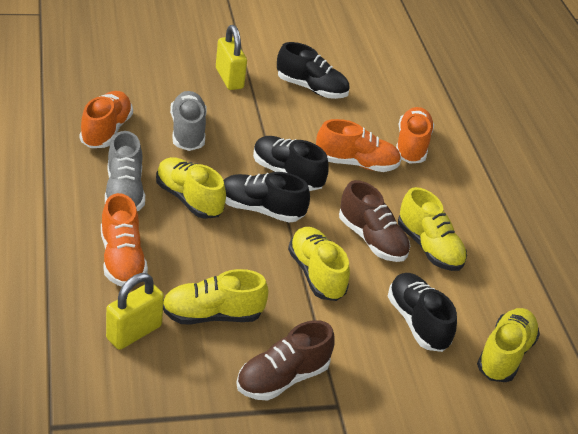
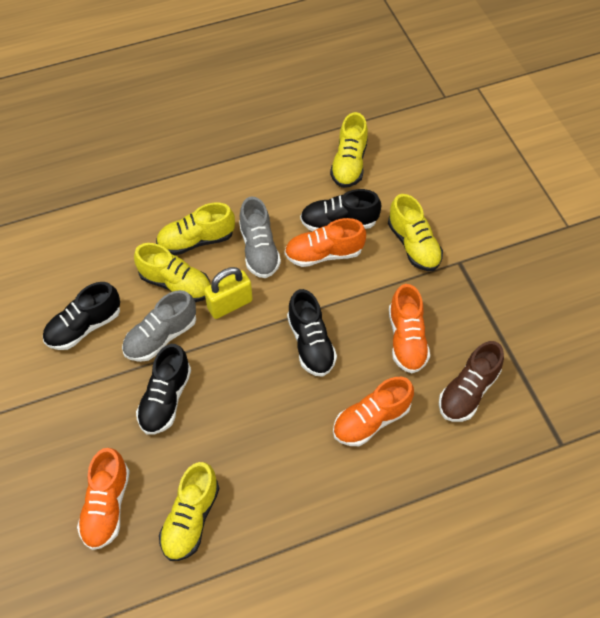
brown shoe: [236,320,334,401] [339,180,410,262] = 2 -> [439,341,504,422] = 1
yellow padlock: [106,273,164,350] [216,25,247,90] = 2 -> [204,267,253,319] = 1

